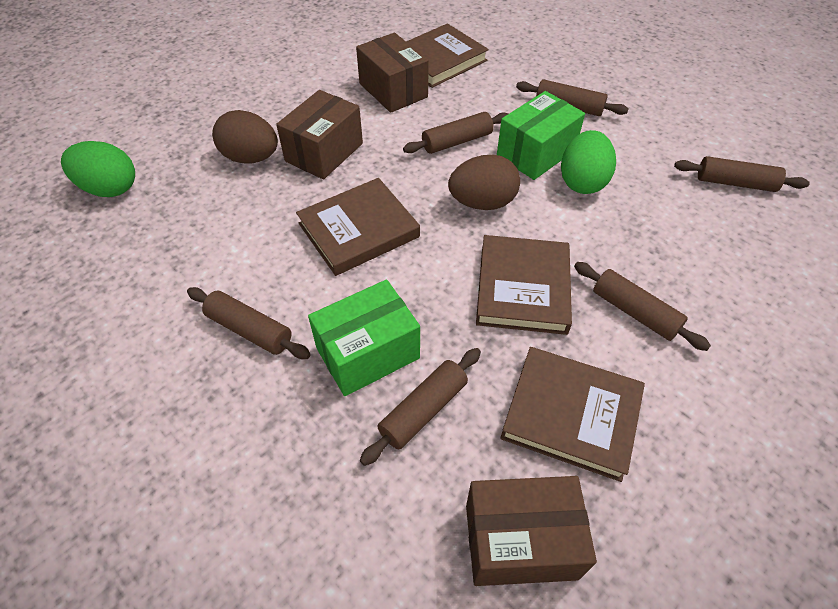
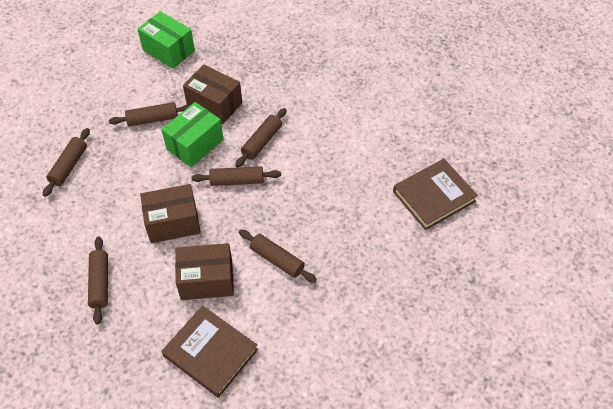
brown book: [296,178,420,276] [406,23,489,88] [476,235,572,335] [500,347,645,482] = 4 -> [162,305,258,398] [393,159,478,230] = 2
brown egg: [212,110,278,163] [448,155,520,210] = 2 -> none = 0
green egg: [61,141,135,197] [561,130,616,194] = 2 -> none = 0

